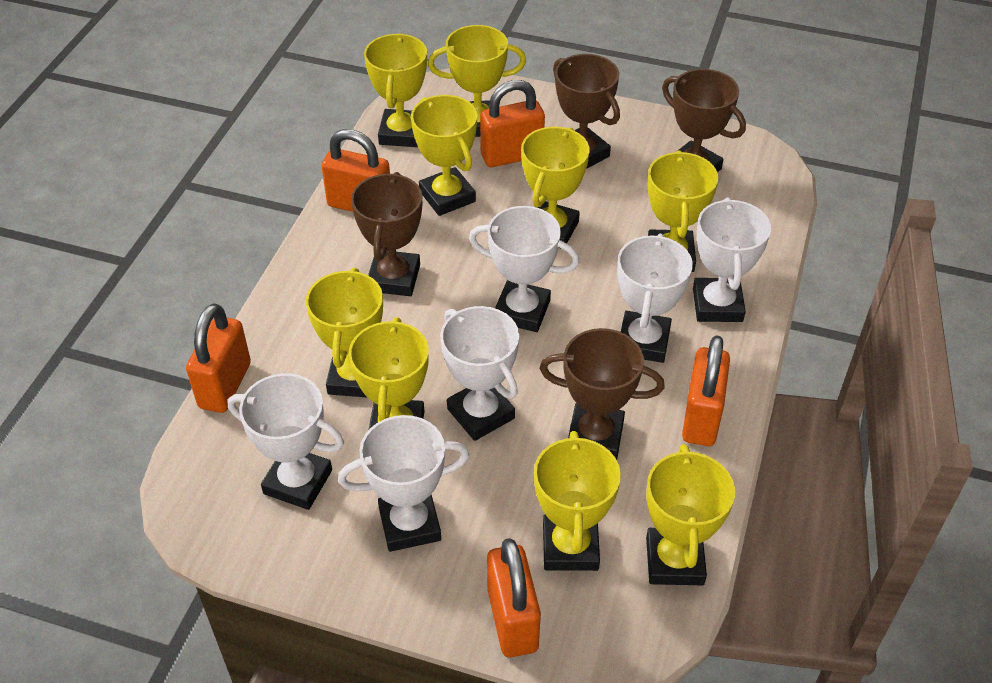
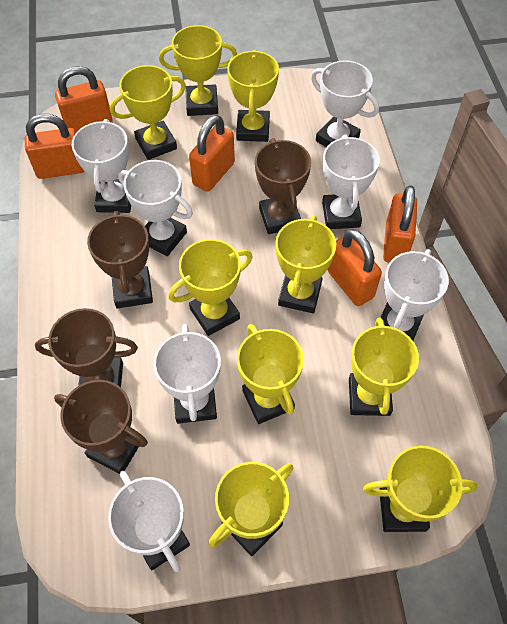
white trophy: [228,373,344,510] [338,415,470,552] [440,306,519,441] [469,206,579,332] [617,234,693,363] [693,198,771,322] = 6 -> [72,119,131,213] [108,471,190,572] [118,160,193,256] [154,324,221,424] [311,60,379,147] [322,135,380,229] [380,249,449,341] = 7

